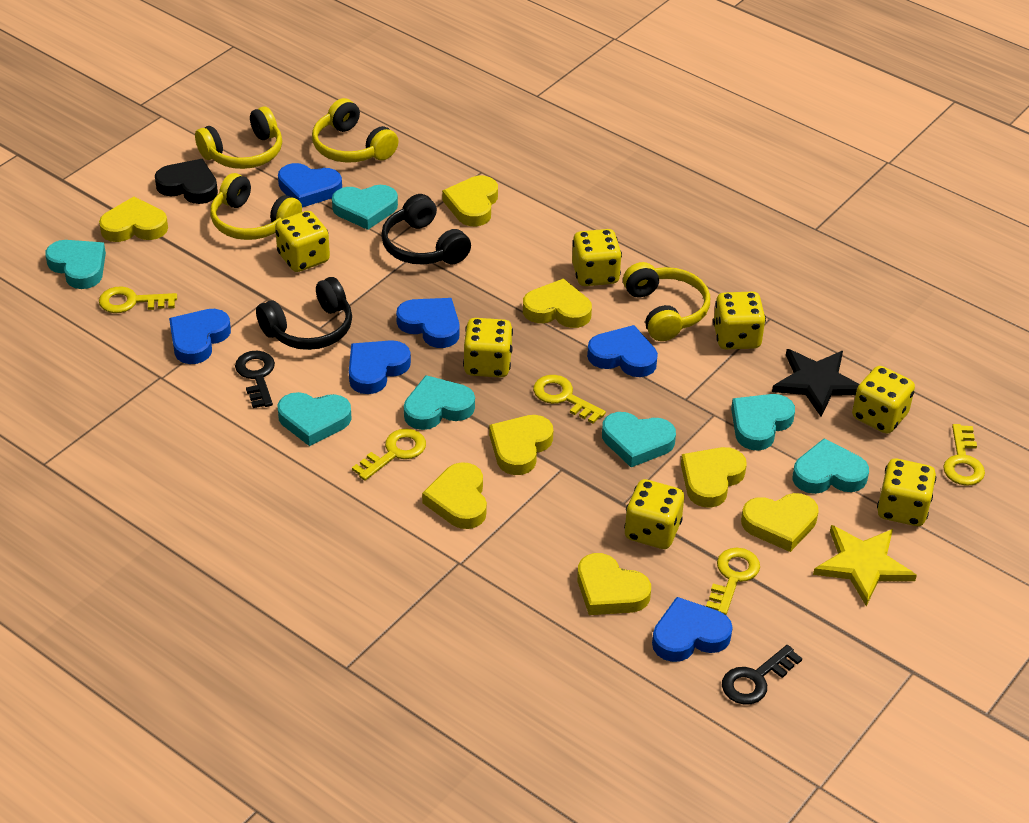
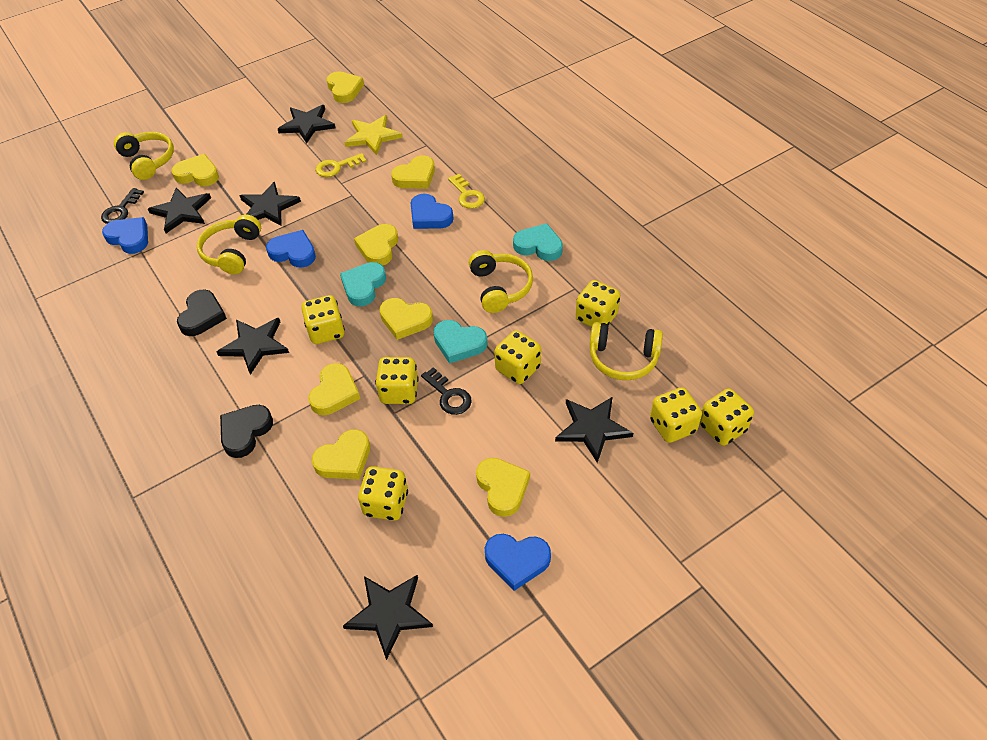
black headphones: [256,277,352,350] [381,194,471,265] = 2 -> none = 0
black heart: [155,159,218,204] = 1 -> [177,290,227,336] [220,405,273,458] = 2
black star: [772,349,859,417] = 1 -> [148,188,211,233] [217,318,289,375] [239,182,301,226] [278,105,335,144] [343,575,433,660] [555,397,633,463] = 6
blue heart: [169,309,231,364] [278,163,342,208] [349,340,411,394] [396,298,460,348] [587,325,658,377] [652,597,733,662] = 6 -> [102,217,148,254] [266,230,316,268] [410,194,454,229] [485,534,551,591] = 4
turquoise heart: [45,240,106,289] [277,392,352,446] [332,185,398,230] [404,375,475,430] [602,412,676,467] [731,394,795,451] [792,438,869,494] = 7 -> [340,262,386,307] [433,320,487,364] [513,223,563,261] = 3
yellow key: [99,286,177,313] [352,429,426,481] [533,375,606,424] [706,548,760,615] [943,424,985,486] = 5 -> [315,153,366,177] [448,174,485,209] = 2

